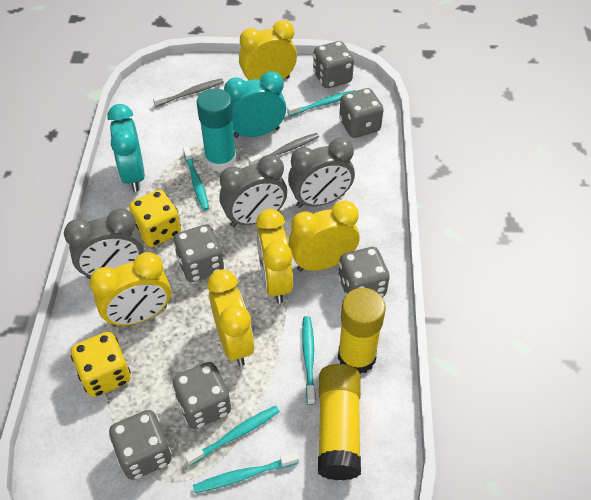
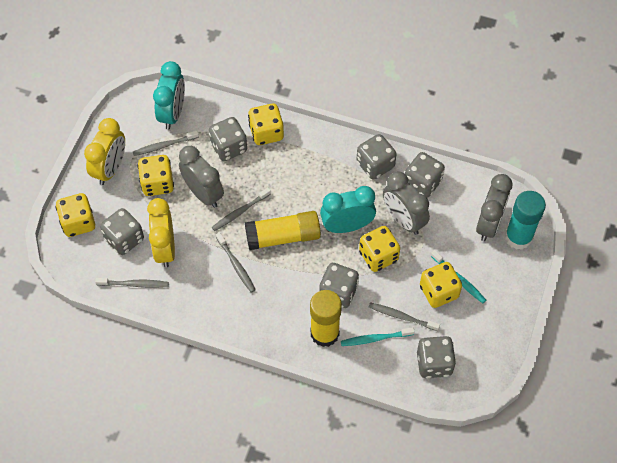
grey toothbrush: [153,78,224,107] [248,133,319,165] = 2 -> [95,278,169,288] [133,130,199,156] [212,188,271,231] [216,232,256,293] [369,302,440,331] = 5
turquoise toothbrush: [183,146,209,211] [185,406,280,466] [193,452,299,493] [287,90,355,116] [302,316,316,405] = 5 -> [341,327,415,346] [431,250,486,304] = 2
yellow clock: [89,252,171,327] [208,269,254,366] [239,20,297,80] [256,209,293,304] [288,201,360,272] = 5 -> [84,118,125,185] [147,198,175,267] = 2
yellow dice: [71,332,131,397] [129,190,181,247] = 2 -> [55,193,95,237] [138,155,174,196] [248,104,284,145] [359,226,400,272] [420,262,462,308] = 5

